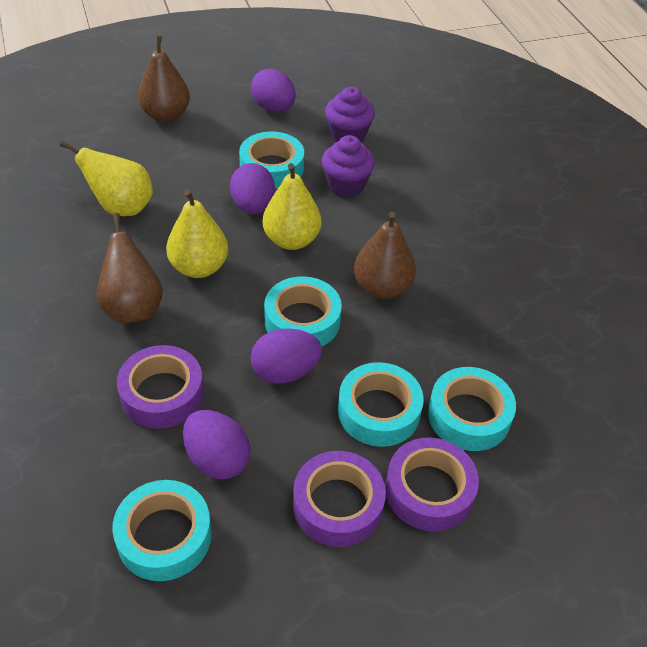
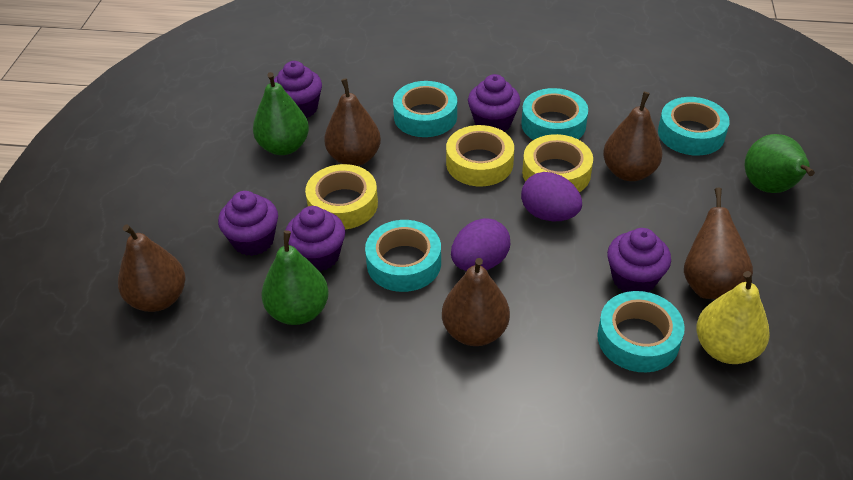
brown pear: [97,213,163,324] [138,35,190,122] [354,212,416,299] = 3 -> [118,224,186,312] [324,78,381,166] [442,258,510,346] [603,92,662,181] [684,188,753,299] = 5
green pear: none = 0 -> [253,72,309,155] [261,230,329,325] [744,134,815,193] = 3
purple cupcake: [322,135,375,197] [325,87,375,142] = 2 -> [218,191,278,256] [274,61,322,118] [286,206,345,271] [468,74,520,132] [607,228,671,292] = 5
purple egg: [183,410,251,479] [230,163,275,214] [251,68,296,112] [251,328,322,384] = 4 -> [451,218,510,271] [521,172,582,221] = 2
purple tape: [117,345,204,429] [293,451,386,547] [385,437,479,532] = 3 -> none = 0
yellow pear: [60,141,153,216] [166,189,228,278] [263,163,321,250] = 3 -> [696,271,770,364] = 1
yellow tape: none = 0 -> [305,164,378,229] [446,125,514,186] [522,134,593,192] = 3

